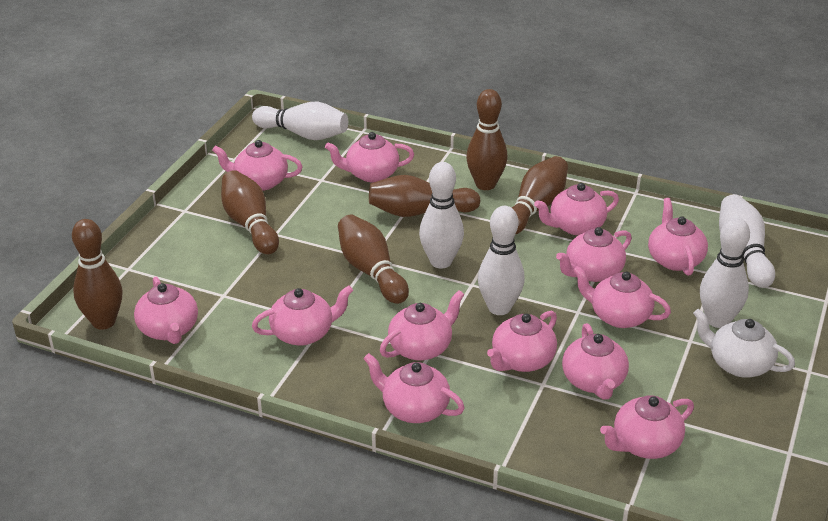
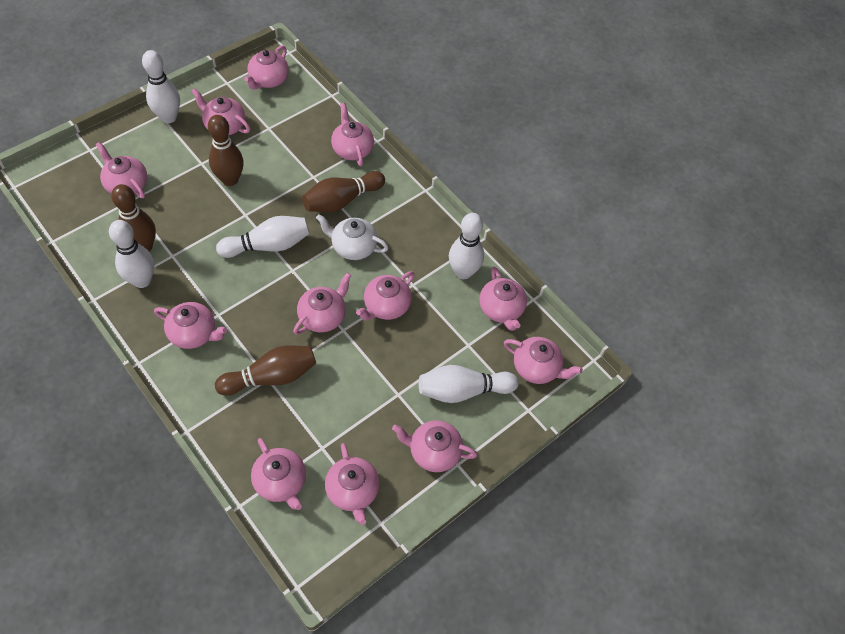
brown bowling pin: [72,219,122,330] [221,170,279,254] [338,215,409,304] [369,175,480,217] [466,89,508,190] [512,156,568,235] = 6 -> [111,184,156,252] [208,115,244,186] [215,346,316,396] [302,171,385,212] = 4
pink teapot: [134,277,198,344] [212,140,303,191] [252,286,353,346] [325,132,414,182] [363,353,465,423] [380,290,465,361] [487,311,557,372] [534,183,619,235] [556,227,632,282] [562,323,629,400] [573,266,671,328] [600,395,694,459] [648,198,708,276] = 13 -> [96,142,147,198] [154,302,227,349] [191,88,250,135] [244,46,289,90] [251,438,306,510] [293,272,352,335] [325,443,380,525] [331,103,374,166] [356,271,414,320] [392,420,477,472] [479,267,527,331] [504,337,583,384] = 12

